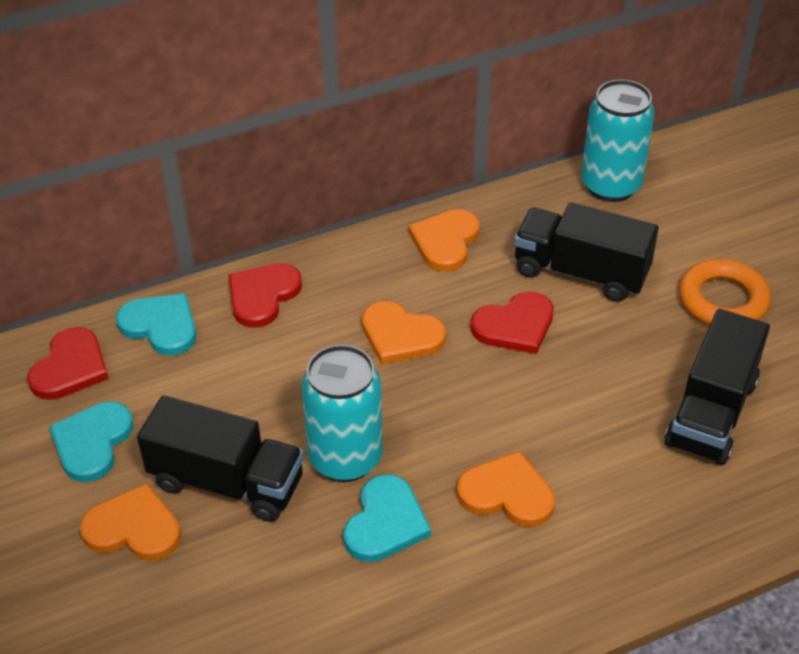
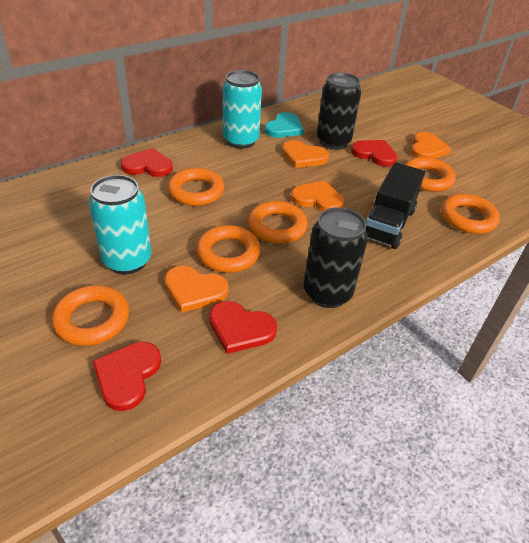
black can: none = 0 -> [303,207,368,308] [317,73,361,150] = 2
black truck: [137,395,304,522] [514,202,659,302] [664,309,770,465] = 3 -> [366,162,425,249] = 1
orange ring: [679,259,771,325] = 1 -> [52,285,129,346] [168,168,224,206] [196,225,261,273] [248,201,308,244] [405,157,456,192] [441,194,500,234] = 6
red heart: [27,327,109,400] [229,263,302,328] [471,291,554,354] = 3 -> [93,342,161,411] [121,148,173,177] [209,301,277,354] [351,140,398,167] = 4
turquoise heart: [49,402,134,482] [116,294,196,356] [343,474,431,562] = 3 -> [265,112,304,138] = 1

